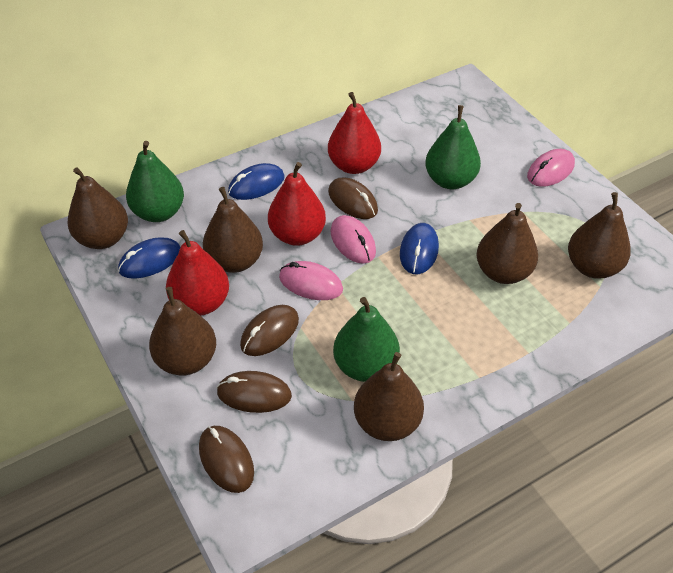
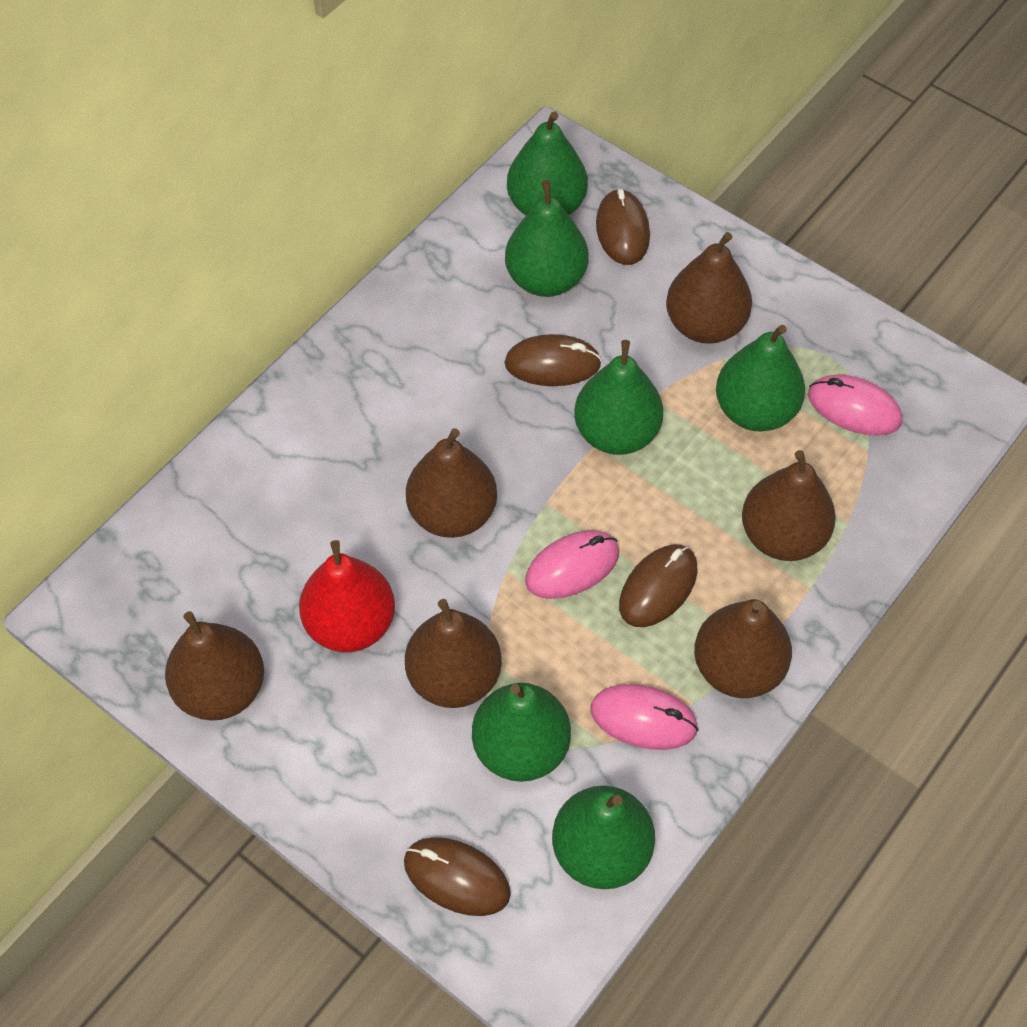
blue mouse: [118,237,180,279] [228,163,285,200] [400,223,439,274] = 3 -> none = 0
green pear: [126,141,184,222] [333,297,400,382] [425,105,481,189] = 3 -> [472,683,571,782] [505,180,588,297] [507,112,588,215] [552,786,655,889] [574,340,663,455] [716,325,805,432] = 6
red pear: [166,230,229,316] [268,162,326,246] [328,92,381,174] = 3 -> [299,540,395,652] = 1

